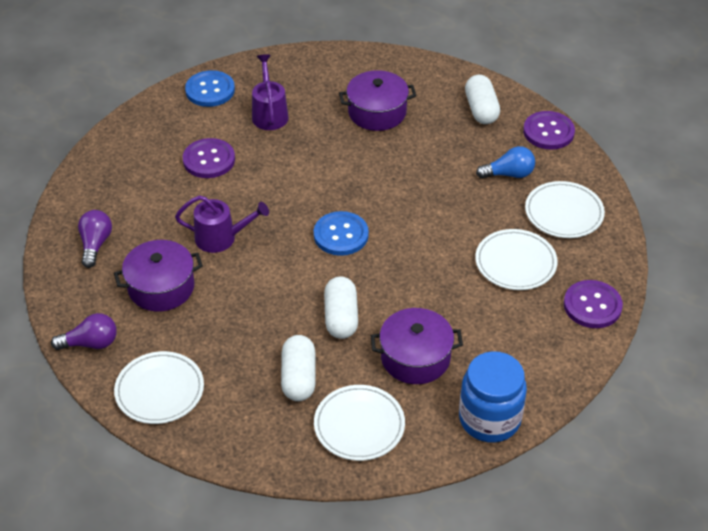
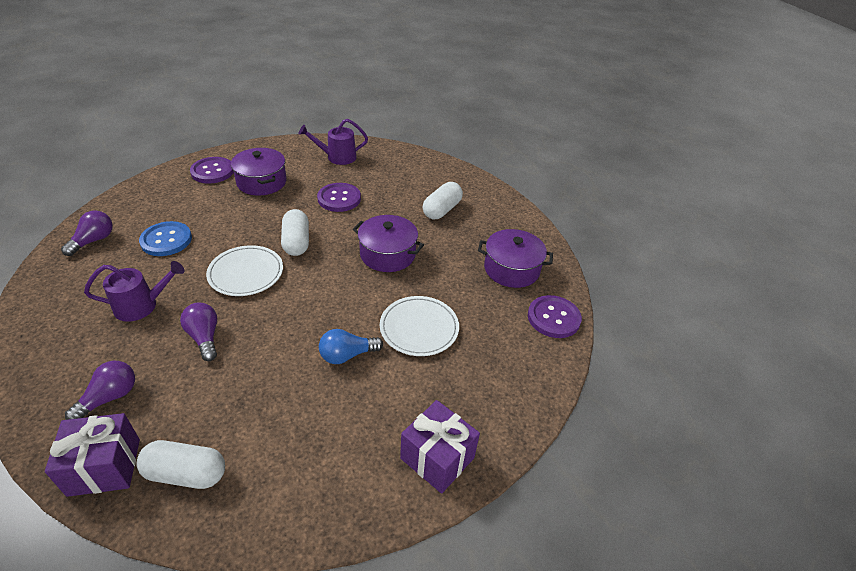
blue button: [185,70,235,107] [314,211,369,256] = 2 -> [139,221,192,256] = 1
blue jar: [459,351,527,443] = 1 -> none = 0
purple gift: none = 0 -> [45,413,140,497] [400,400,480,494] = 2
purple light bulb: [51,313,117,350] [78,210,112,268] = 2 -> [61,210,113,256] [65,361,135,420] [180,303,217,361] = 3
white plate: [114,351,204,424] [314,385,405,461] [475,229,558,290] [525,181,605,238] = 4 -> [206,245,283,296] [380,296,459,356] = 2

